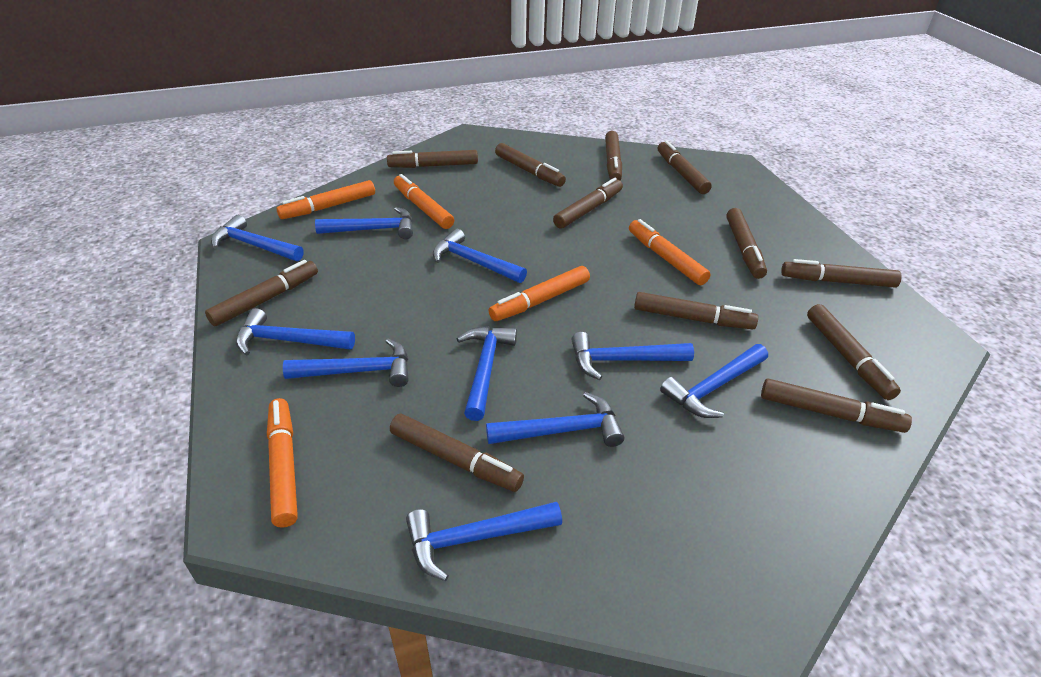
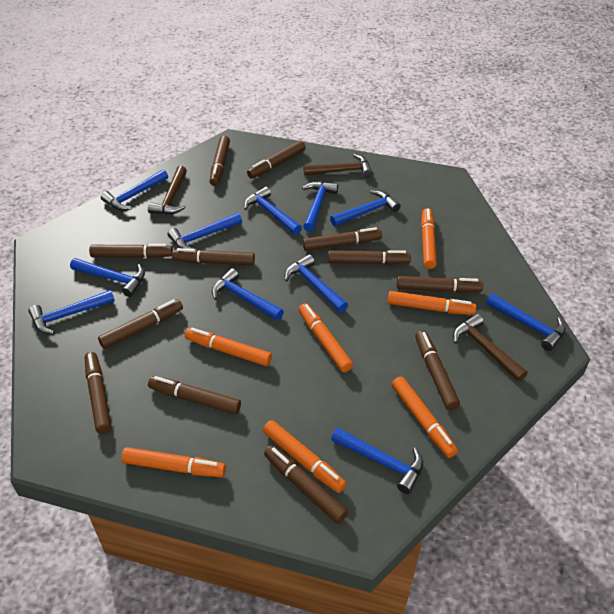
blue hammer: [211,215,304,261] [236,308,355,356] [283,339,409,387] [315,207,413,239] [406,502,562,581] [433,229,527,283] [457,326,517,421] [486,392,624,447] [572,332,694,380] [660,344,768,418] = 10 -> [28,290,115,334] [70,258,145,297] [101,169,168,211] [168,213,242,249] [212,268,284,320] [244,187,302,235] [285,254,348,312] [302,181,338,232] [330,190,401,226] [331,428,423,494] [486,294,566,351] = 11
brown hammer: none = 0 -> [148,166,187,214] [303,154,373,178] [453,314,527,381] = 3
orange marker: [267,398,298,528] [276,180,375,219] [394,174,454,229] [489,266,590,321] [629,219,711,285] = 5 -> [121,447,226,477] [185,328,272,366] [263,420,347,493] [299,303,353,372] [388,291,476,315] [392,377,458,458] [421,208,437,269] = 7

